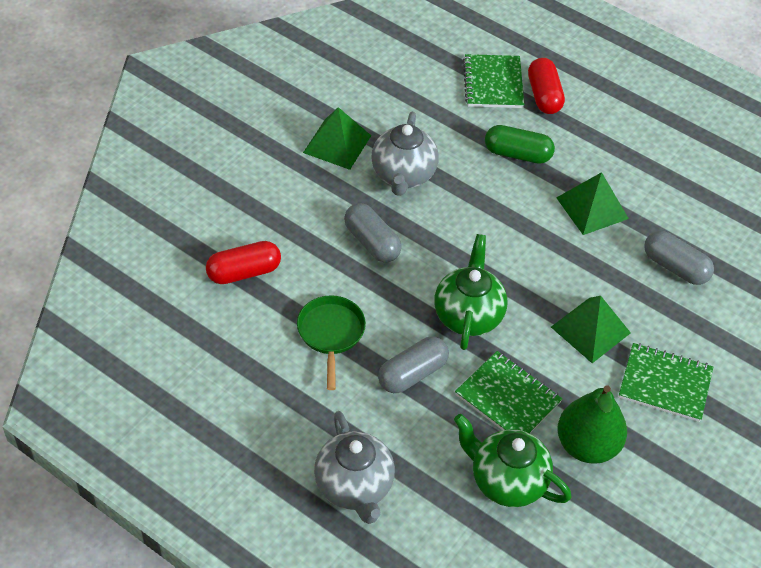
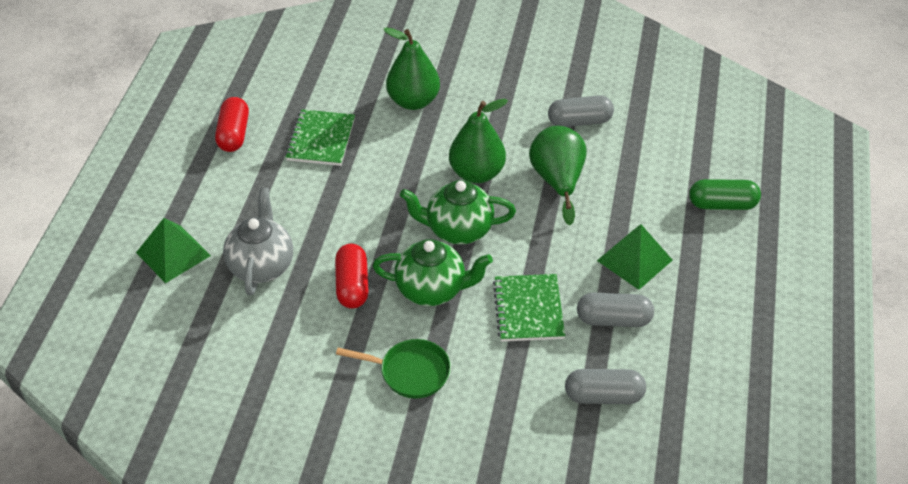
green notebook: [455,351,562,433] [463,54,524,108] [619,343,713,422] = 3 -> [285,109,355,166] [493,274,565,342] = 2
green pear: [557,385,627,464] = 1 -> [383,27,440,110] [449,99,508,183] [529,125,587,225] = 3
green pyramid: [303,107,371,170] [551,296,631,363] [556,172,629,235] = 3 -> [136,218,211,283] [597,224,672,290] = 2
grey teapot: [314,411,395,524] [371,112,439,196] = 2 -> [223,187,293,295] = 1

